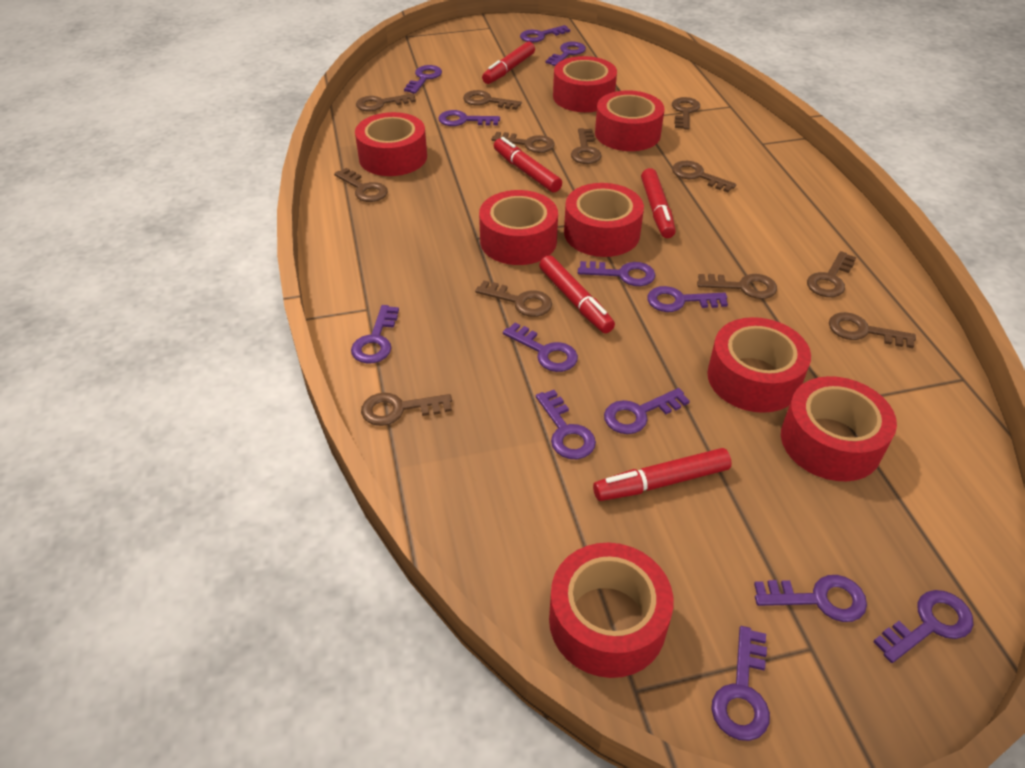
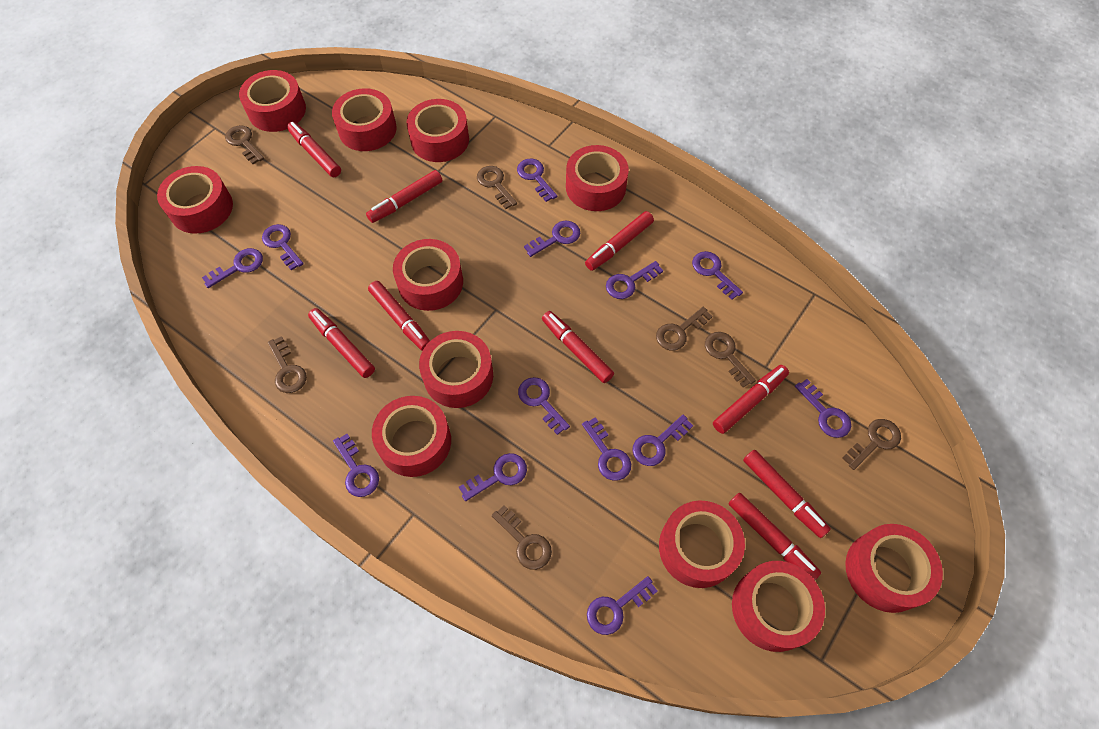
brown key: [334,168,388,202] [356,93,416,111] [361,393,452,426] [463,90,522,110] [475,280,552,317] [491,132,555,153] [571,128,602,164] [672,97,700,130] [672,161,736,192] [697,274,777,299] [807,251,856,297] [829,312,916,348] = 12 -> [225,125,264,164] [268,336,307,393] [477,166,517,209] [491,505,552,570] [656,307,713,351] [705,332,756,388] [842,419,901,470] = 7
red marker: [482,42,535,84] [494,137,562,193] [539,255,615,333] [593,448,732,501] [641,168,676,238] = 5 -> [287,121,341,177] [308,308,375,378] [366,170,443,223] [368,281,430,351] [542,311,614,383] [585,211,654,271] [713,365,789,434] [729,493,821,581] [743,450,831,538] = 9
red tape: [355,112,427,176] [479,190,558,265] [549,543,673,678] [553,56,617,112] [564,183,644,257] [595,90,665,151] [707,317,811,413] [781,376,897,481] = 8 -> [157,166,233,234] [239,70,306,132] [332,88,397,151] [372,396,451,477] [393,239,463,311] [407,99,469,162] [419,331,493,408] [566,145,629,211] [659,501,745,588] [732,561,825,652] [845,524,943,613] = 11

